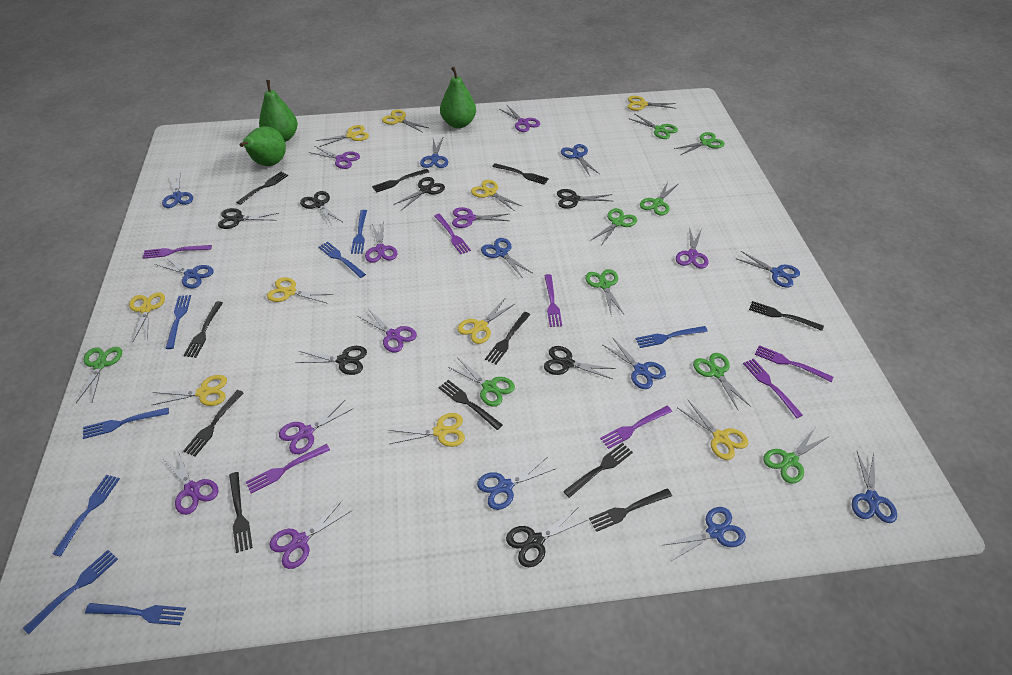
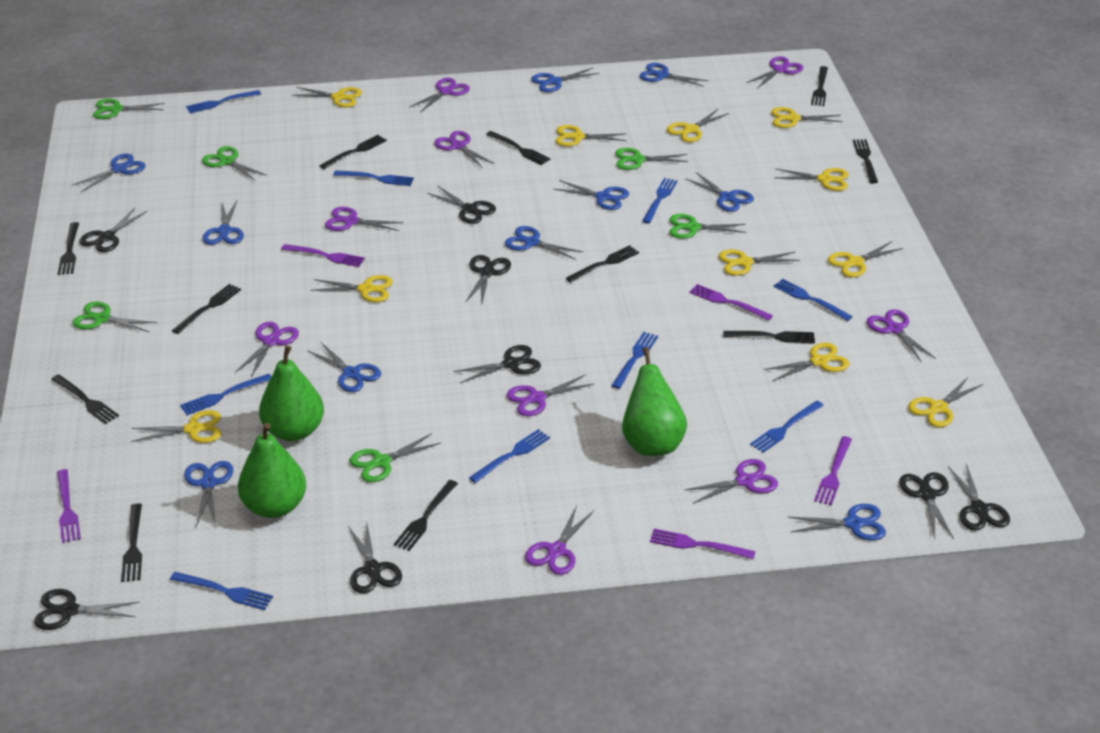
black scissors: [218,208,279,229] [295,346,367,375] [300,191,342,226] [393,177,445,210] [506,508,587,567] [544,346,616,379] [557,189,612,209] = 7 -> [34,589,140,630] [79,208,147,252] [348,523,402,594] [427,185,496,224] [453,345,541,383] [465,255,511,303] [899,472,954,539] [948,464,1010,531] = 8
blue fork: [23,550,118,634] [53,475,120,557] [83,408,169,439] [85,603,186,625] [165,295,191,349] [318,241,366,278] [351,210,367,254] [635,326,708,348] = 8 -> [170,572,273,610] [180,374,272,415] [186,90,261,113] [334,170,414,186] [469,429,550,483] [611,332,658,389] [642,178,678,223] [750,401,824,453] [774,279,853,321] = 9
green scissors: [76,347,122,403] [448,358,515,407] [585,269,624,317] [591,208,637,246] [628,114,678,139] [640,181,678,215] [674,132,725,155] [693,353,751,411] [763,428,828,484] = 9 -> [73,302,158,332] [93,98,165,119] [202,146,267,181] [350,433,441,482] [615,148,689,170] [670,214,746,239] = 6
purple fork: [143,245,212,259] [246,444,330,494] [434,214,471,254] [544,274,562,327] [600,406,672,449] [743,358,803,418] [755,345,833,382] = 7 -> [57,469,81,543] [281,244,365,267] [650,528,756,559] [689,284,773,321] [814,436,852,506] = 5
yellow scissors: [129,292,165,341] [152,375,227,406] [267,277,333,304] [316,125,369,147] [382,110,428,132] [389,413,465,447] [457,299,516,344] [471,180,522,210] [628,96,676,111] [678,400,748,460] = 10 -> [131,410,221,443] [292,87,362,107] [310,275,393,302] [556,125,627,146] [667,109,729,142] [719,249,800,276] [764,343,850,381] [771,107,843,128] [774,168,849,191] [828,241,903,277] [908,376,983,427] = 11

